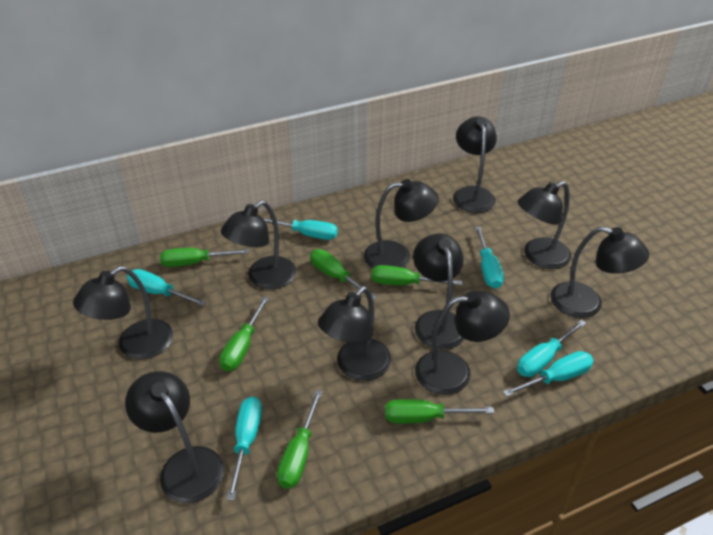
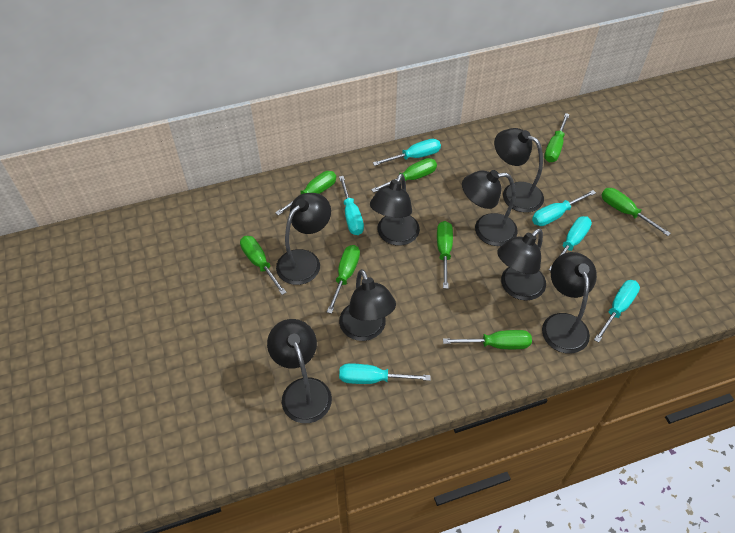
black lamp: [73,266,173,360] [125,371,224,503] [221,200,296,289] [318,286,391,381] [364,179,439,269] [413,234,465,349] [415,291,510,395] [453,116,497,213] [518,181,571,269] [550,226,649,318] = 10 -> [267,319,332,423] [276,193,331,285] [339,269,396,341] [370,173,420,246] [462,170,518,246] [494,128,544,213] [497,228,546,301] [542,252,597,354] = 8
green screwdriver: [160,248,249,267] [219,297,269,371] [277,390,322,489] [310,249,377,300] [371,265,462,285] [385,399,494,424] = 6 -> [240,236,287,295] [275,171,336,216] [327,245,360,314] [371,158,437,193] [437,221,453,289] [443,330,532,349] [544,113,570,162] [601,188,671,236] = 8

